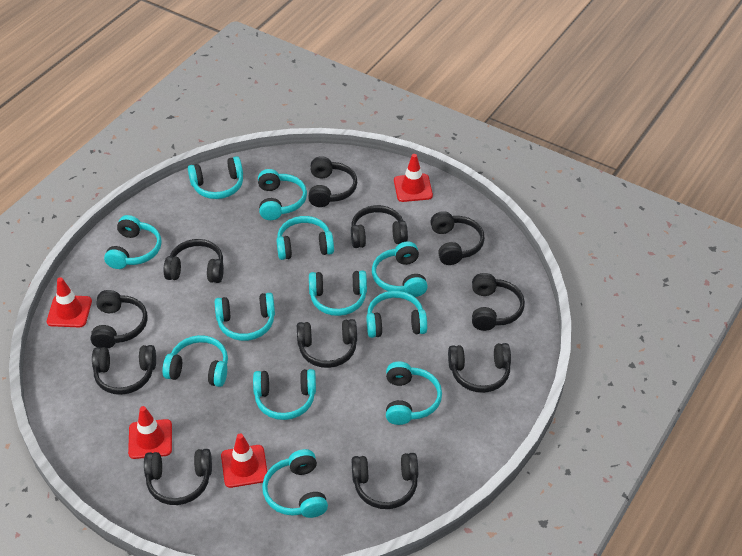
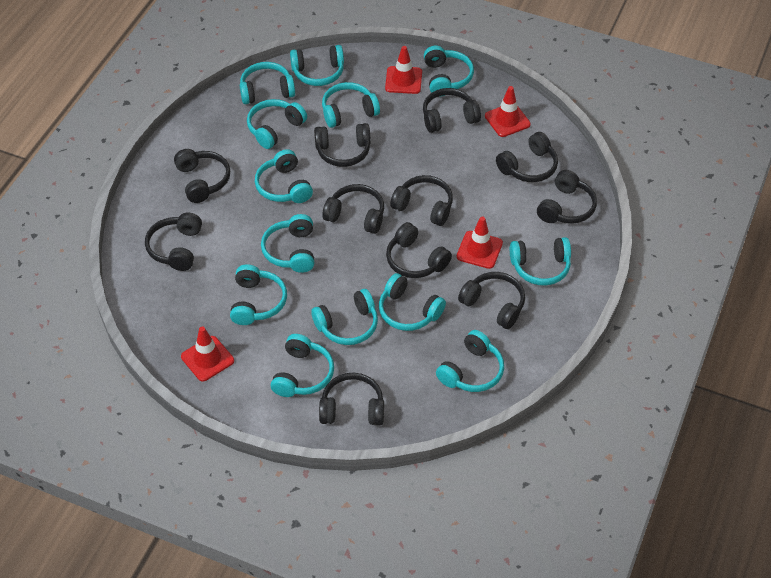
turquoise headphones: [104,215,162,269] [162,335,228,387] [188,156,243,199] [215,293,275,341] [253,369,316,420] [258,169,307,220] [262,449,328,518] [276,216,334,260] [309,271,367,316] [367,291,427,338] [372,242,428,297] [386,361,442,425] = 12 -> [230,264,287,325] [240,62,295,104] [247,99,307,149] [255,149,313,203] [261,214,314,273] [271,334,334,397] [290,45,344,86] [311,289,378,345] [322,82,380,128] [379,273,446,331] [424,46,474,96] [436,330,504,392] [510,237,571,285] = 13

